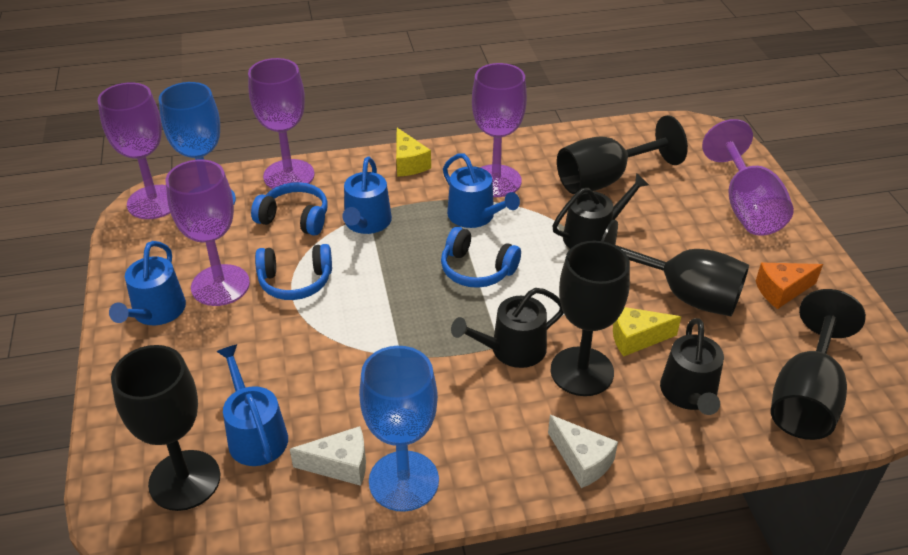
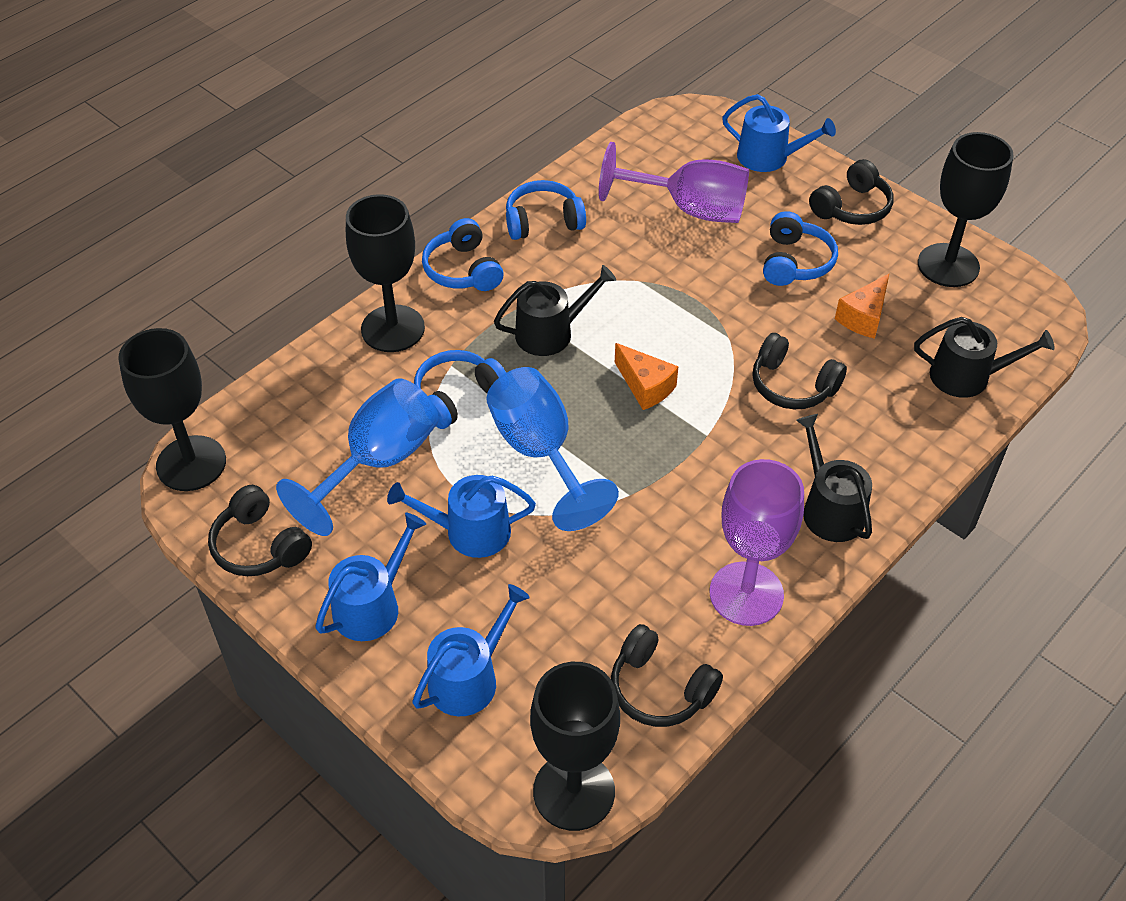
black goblet: [111,345,220,511] [550,241,630,396] [557,115,688,194] [601,220,749,316] [771,289,866,440] = 5 -> [118,328,226,491] [346,194,425,352] [530,662,620,831] [918,132,1014,287] = 4
black headphones: none = 0 -> [208,485,312,576] [611,624,723,727] [752,333,847,409] [809,159,894,225] = 4
blue headphones: [251,182,328,235] [255,244,332,300] [441,227,521,288] = 3 -> [414,350,506,429] [422,218,504,291] [506,180,586,240] [763,211,838,286] = 4
orange cheese: [756,263,823,309] = 1 -> [615,343,678,410] [835,274,889,339] = 2
purple goblet: [98,83,170,219] [165,159,250,306] [248,58,315,189] [472,63,527,197] [702,119,794,236] = 5 -> [599,142,749,223] [710,459,804,626] = 2
white cheese: [290,426,366,486] [548,415,618,488] = 2 -> none = 0
yellow cheese: [396,128,431,177] [613,307,681,357] = 2 -> none = 0

